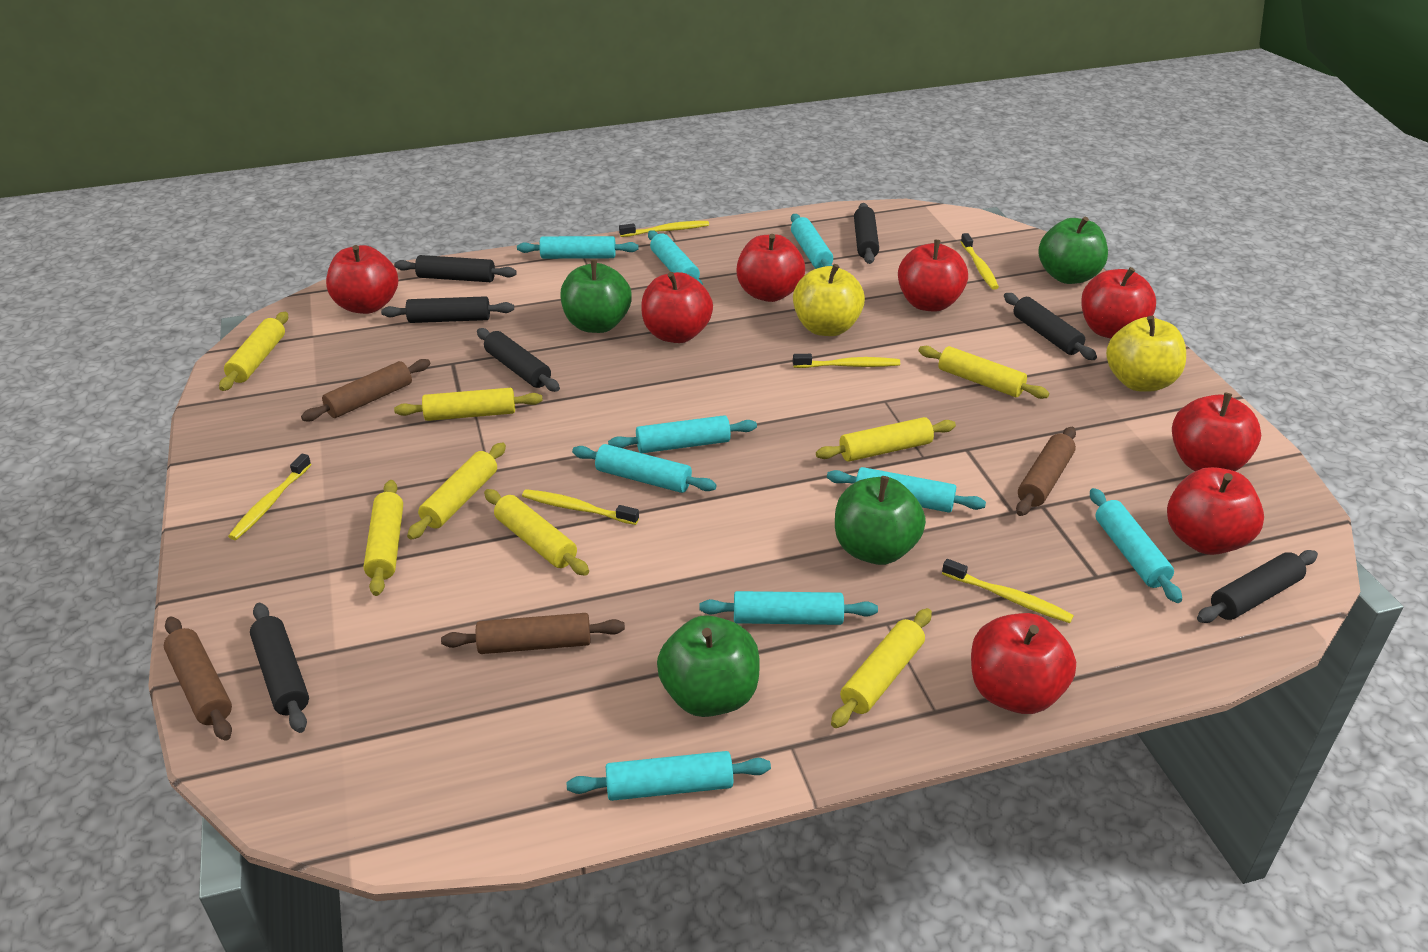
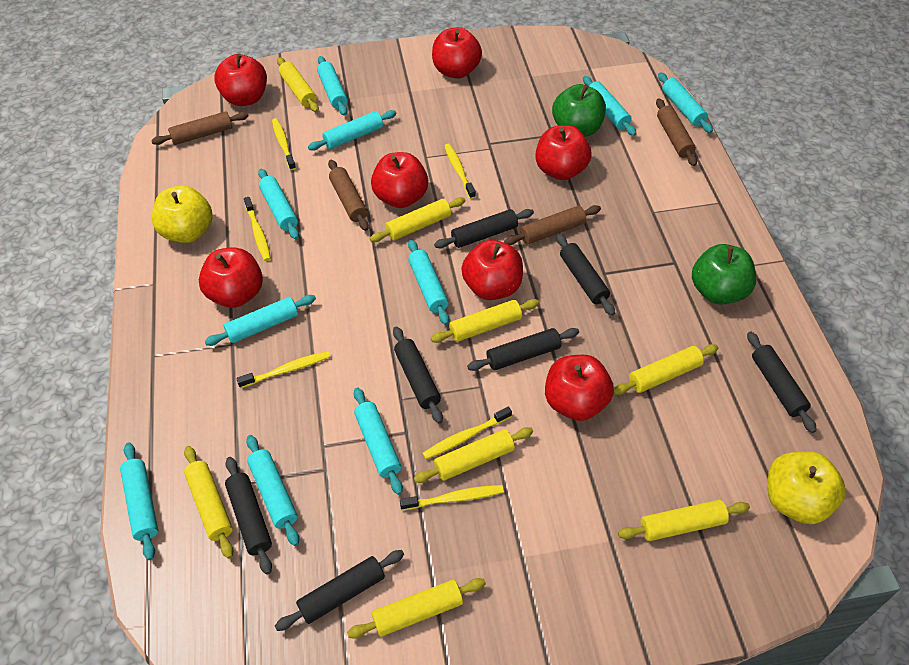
green apple: [560,260,632,333] [657,615,760,717] [835,476,926,565] [1038,217,1108,284] = 4 -> [552,84,606,137] [692,244,756,305] = 2
red apple: [326,245,398,314] [641,272,713,343] [737,234,805,302] [898,240,968,311] [971,613,1076,714] [1081,267,1156,339] [1167,467,1264,555] [1172,393,1261,471] = 8 -> [199,247,263,308] [214,54,267,106] [371,152,428,208] [432,27,482,79] [461,240,523,300] [535,125,591,180] [545,355,614,421] = 7
turquoise rolling pin: [517,236,639,259] [566,751,771,801] [572,444,717,493] [608,415,757,453] [648,230,703,285] [699,591,878,625] [791,214,833,269] [827,467,986,513] [1090,488,1182,603] = 9 -> [120,442,158,560] [205,295,316,346] [246,435,299,546] [258,169,299,239] [308,110,397,151] [317,56,348,116] [354,387,403,495] [408,239,449,325] [583,76,636,136] [658,72,713,133] = 10

